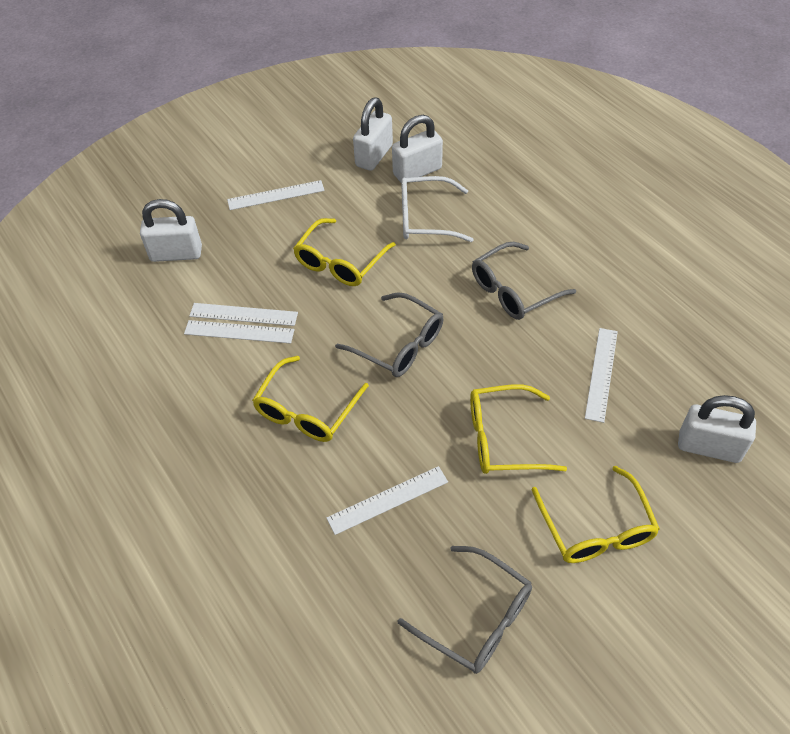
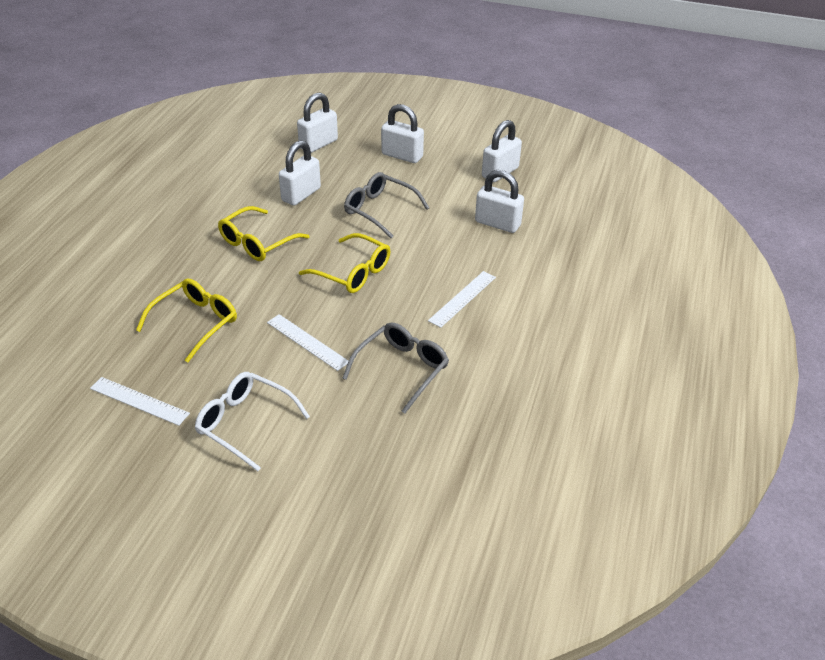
grey glasses: [335,292,444,377] [397,546,532,674] [472,242,576,320] = 3 -> [342,322,449,414] [344,172,429,238] = 2
white padlock: [140,199,202,262] [353,97,393,171] [392,115,443,182] [678,395,756,463] = 4 -> [279,140,321,206] [297,92,338,153] [381,104,424,163] [475,170,524,233] [482,120,522,182] = 5
white ruler: [184,320,294,344] [189,303,298,326] [227,180,325,210] [327,466,448,535] [585,328,618,423] = 5 -> [90,377,190,426] [267,314,348,371] [428,271,496,328] = 3
yellow glasses: [252,356,369,442] [293,218,396,286] [470,384,567,474] [531,466,660,563] = 4 -> [136,279,237,362] [218,206,310,261] [299,233,390,293] = 3

